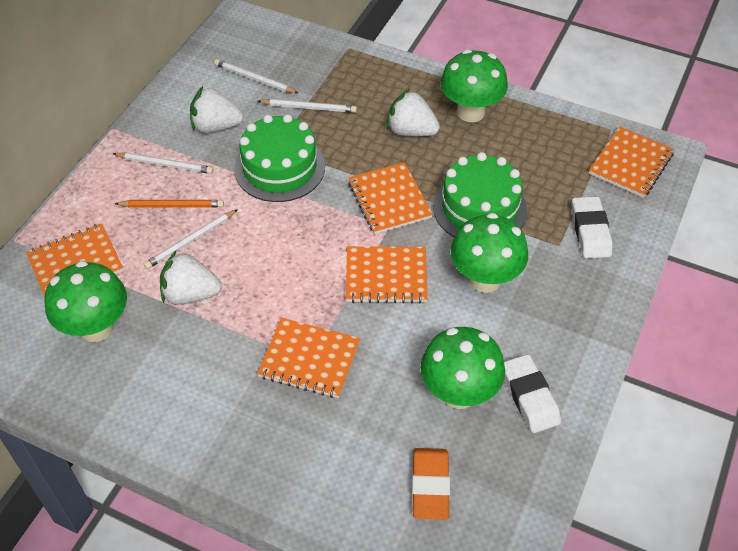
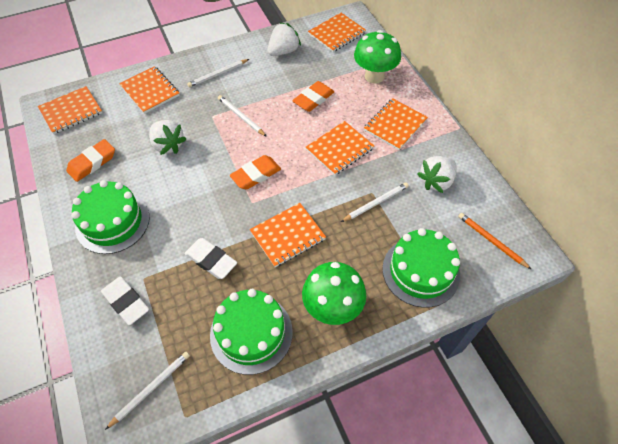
green cake: [234,114,325,202] [433,152,527,238] = 2 -> [71,180,150,254] [210,289,293,375] [382,228,460,308] = 3
green mushroom: [45,261,127,342] [420,327,505,409] [440,49,508,122] [451,213,528,293] = 4 -> [302,262,366,325] [354,30,401,84] = 2
orange eraser: [412,448,450,520] = 1 -> [66,139,115,182] [230,155,281,190] [292,81,335,112] = 3
orange notebook: [26,223,124,296] [257,318,360,398] [346,246,428,303] [348,162,433,234] [589,127,674,198] = 5 -> [38,86,102,134] [119,66,180,114] [250,203,326,267] [306,121,374,175] [308,13,366,52] [364,98,428,150] = 6

